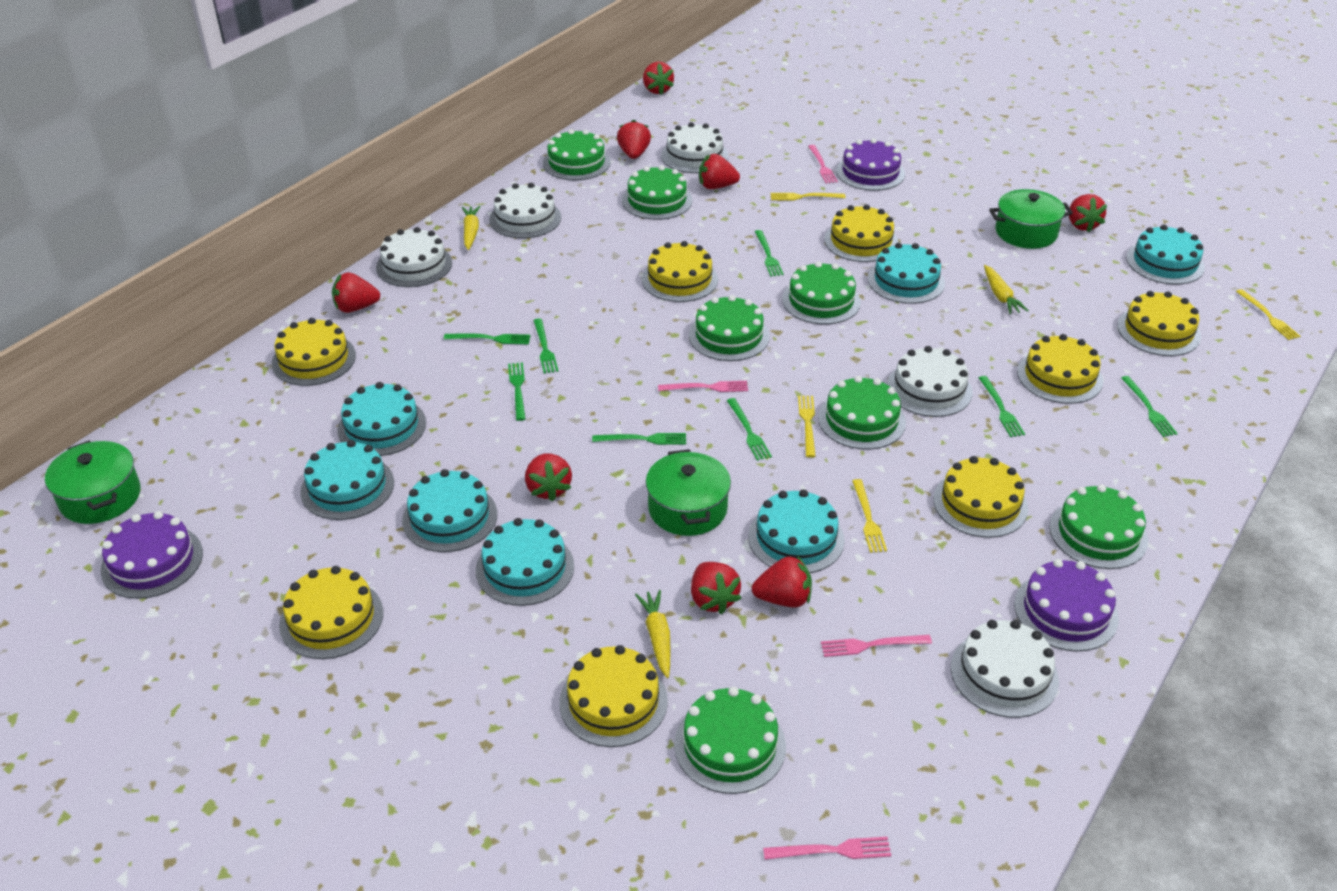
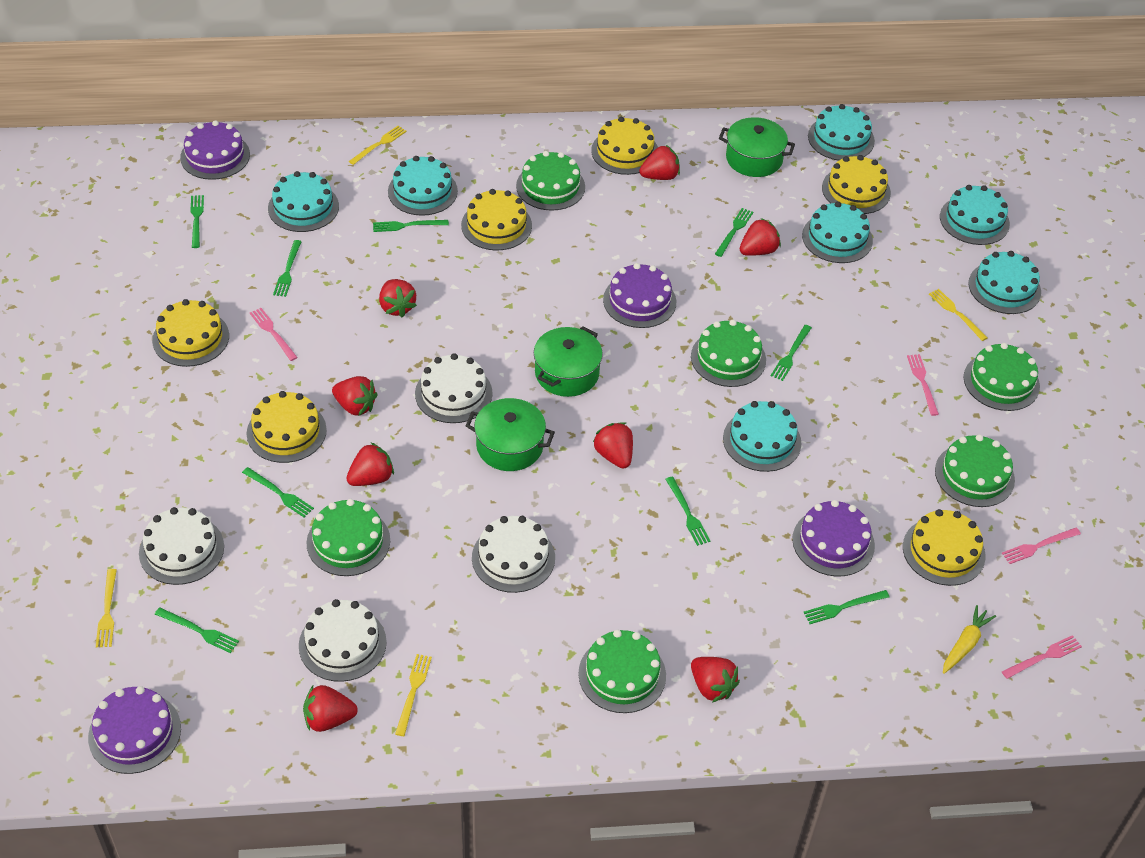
green cake: [543,129,611,180] [622,165,692,220] [674,687,786,794] [689,295,769,361] [782,261,861,324] [818,376,906,450] [1049,484,1148,569] = 7 -> [307,499,390,576] [516,151,585,211] [578,630,666,713] [691,320,766,387] [935,434,1015,507] [963,343,1040,411] = 6
green fork: [444,334,531,344] [508,362,526,421] [533,319,559,374] [592,433,686,445] [727,398,772,461] [755,230,784,277] [979,376,1025,437] [1121,376,1178,437] = 8 -> [155,607,239,653] [191,195,204,248] [242,467,314,517] [273,240,302,297] [373,220,449,232] [665,477,711,546] [715,208,753,257] [771,325,812,381] [803,590,889,624] = 9
purple cake: [101,511,203,599] [836,138,905,191] [1014,559,1119,652] = 3 -> [88,686,181,774] [180,120,250,180] [603,263,676,328] [792,500,875,576] = 4
white cake: [376,227,452,287] [489,183,561,238] [661,122,728,173] [887,346,972,417] [951,620,1059,718] = 5 -> [139,507,224,585] [299,599,387,682] [415,353,493,423] [472,516,555,593] = 4
yellow cake: [272,318,356,386] [279,566,383,659] [559,645,668,747] [642,241,718,302] [824,204,898,262] [933,456,1028,538] [1017,334,1103,404] [1117,291,1201,356] = 8 -> [152,299,229,367] [247,391,327,463] [461,189,532,250] [591,117,658,175] [822,155,891,214] [903,509,986,586] = 6
yellow carrot: [462,206,481,250] [635,590,670,678] [984,265,1029,314] = 3 -> [943,605,996,674] = 1

